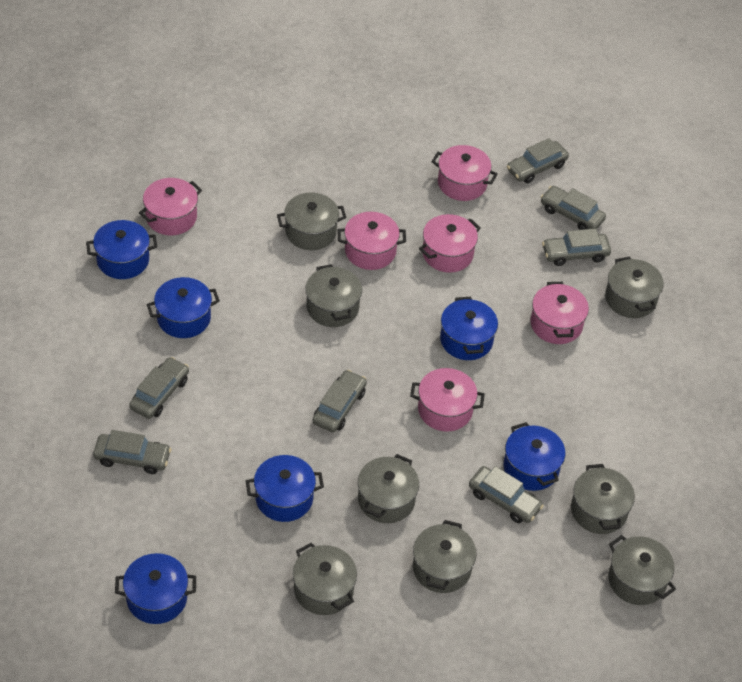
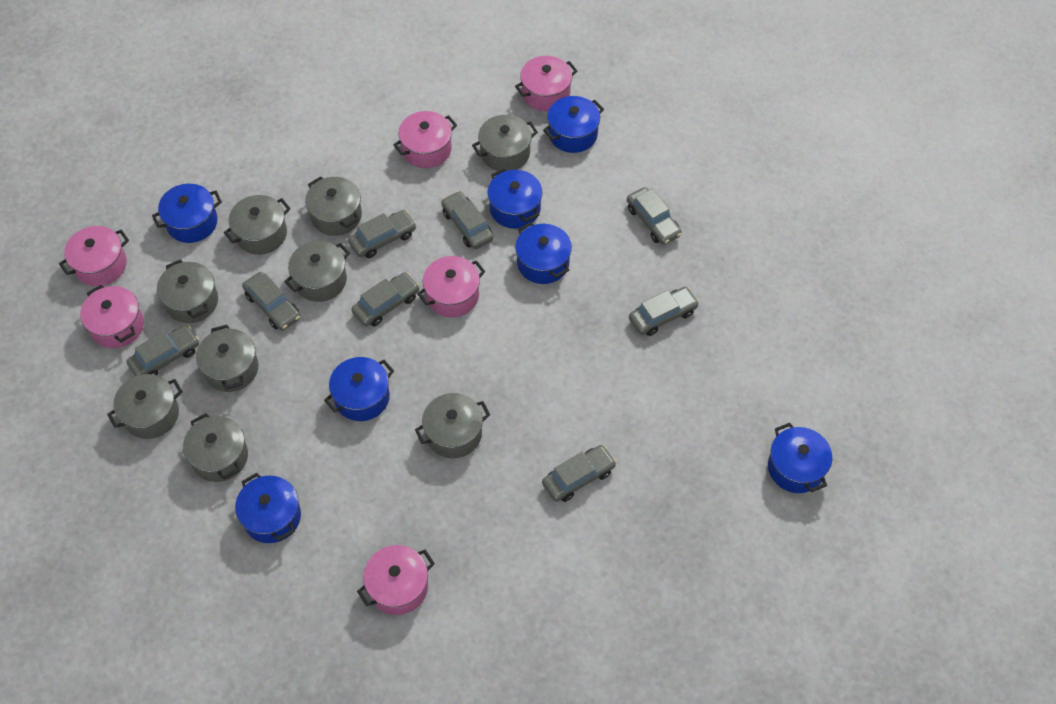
blue pot: [86,220,157,279] [115,553,196,624] [147,277,220,338] [246,455,324,522] [440,297,498,360] [504,422,565,491] = 6 -> [152,184,222,243] [235,473,301,543] [324,357,394,421] [487,168,542,229] [515,222,572,284] [543,96,604,153] [768,423,832,493] = 7
grey car: [93,430,172,474] [129,357,189,419] [313,370,367,433] [469,466,544,523] [507,138,569,183] [541,186,606,230] [542,228,611,266] = 7 -> [127,325,199,376] [242,272,301,331] [348,210,416,258] [351,272,420,326] [441,191,494,249] [542,445,617,502] [627,187,682,245] [629,287,699,336] = 8
grey pot: [277,193,346,250] [293,543,357,615] [305,264,362,327] [358,454,419,523] [413,520,477,593] [571,464,635,534] [605,256,664,318] [608,535,676,605] = 8 -> [107,374,183,439] [157,259,218,323] [183,413,248,482] [196,325,259,392] [224,195,291,255] [284,241,350,302] [305,176,362,236] [415,393,490,458] [472,115,538,171] = 9

